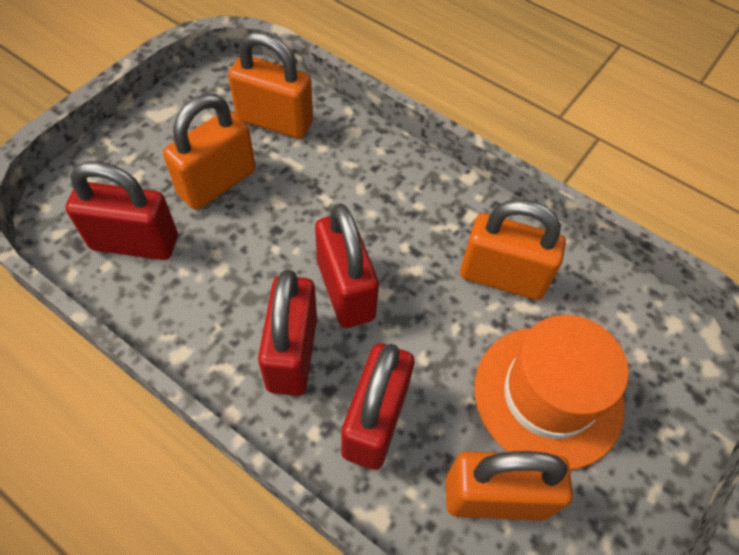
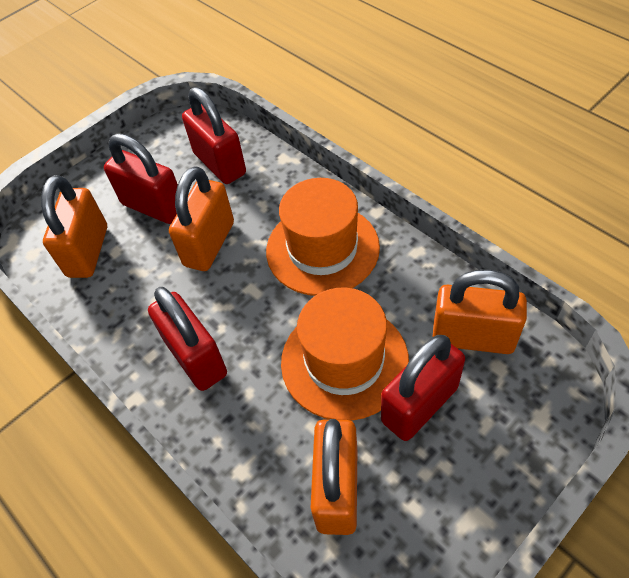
orange hat: [474,315,629,470] = 1 -> [266,178,380,296] [281,288,409,421] = 2

